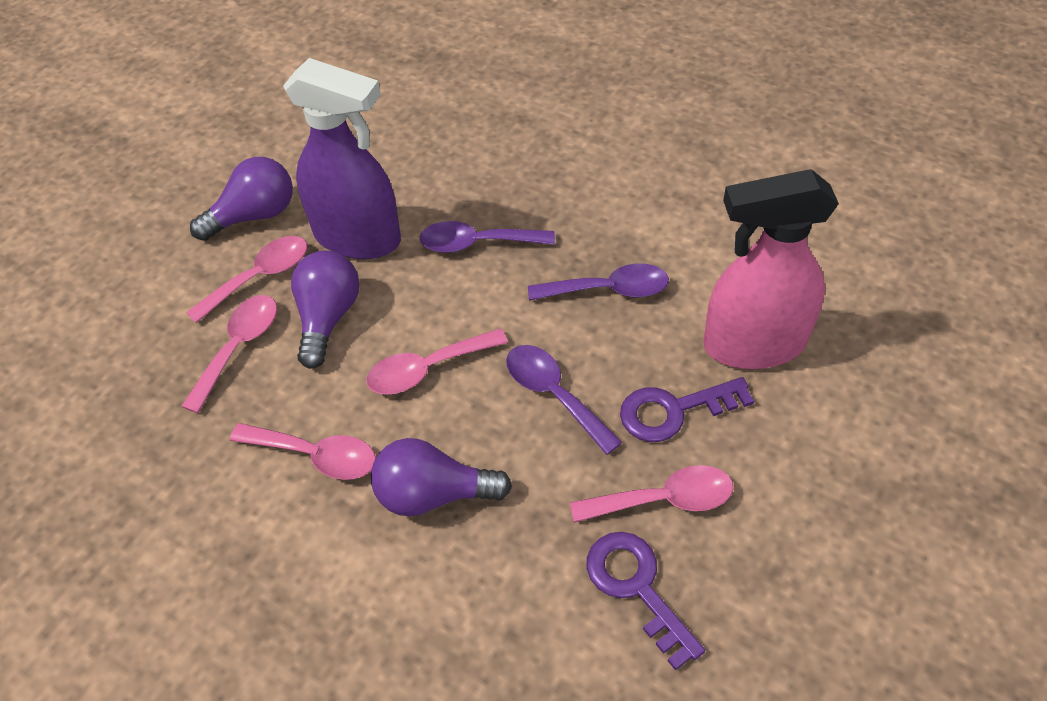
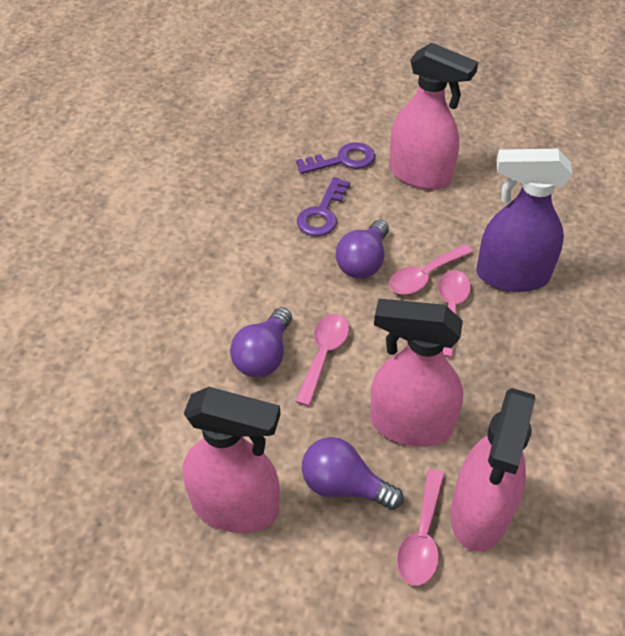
pink spoon: [181,295,277,413] [186,236,308,323] [230,423,376,480] [366,328,508,395] [570,465,734,523] = 5 -> [295,314,349,406] [389,244,473,294] [397,469,445,586] [438,270,471,358] = 4
pink spray bottle: [704,169,839,369] = 1 -> [182,387,280,533] [370,299,463,447] [389,43,478,190] [451,388,535,552] = 4
purple spoon: [420,221,555,253] [506,345,622,455] [528,263,669,301] = 3 -> none = 0

